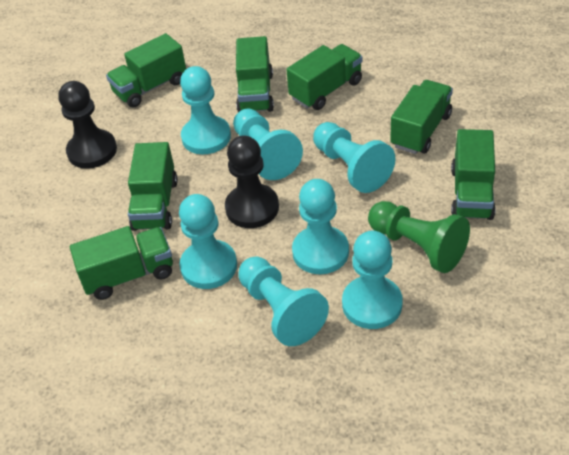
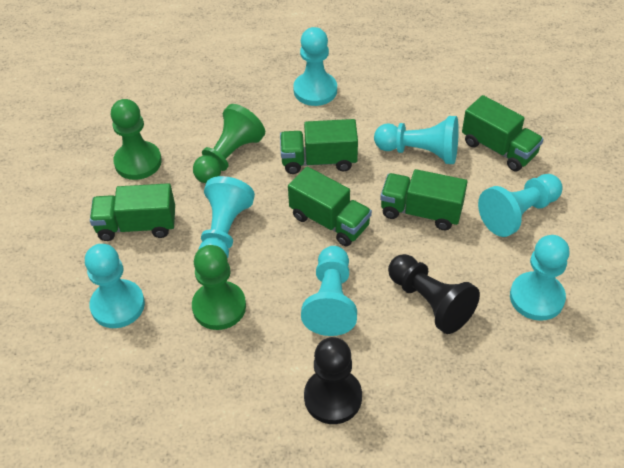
green pawn: [368,201,470,273] = 1 -> [111,99,162,180] [192,245,246,330] [193,104,265,183] = 3
green truck: [70,226,173,300] [106,33,186,107] [128,142,178,231] [236,36,274,112] [286,44,362,110] [390,80,453,154] [451,129,496,220] = 7 -> [90,183,175,241] [280,119,358,174] [288,166,372,246] [380,169,467,230] [462,95,544,171] = 5

